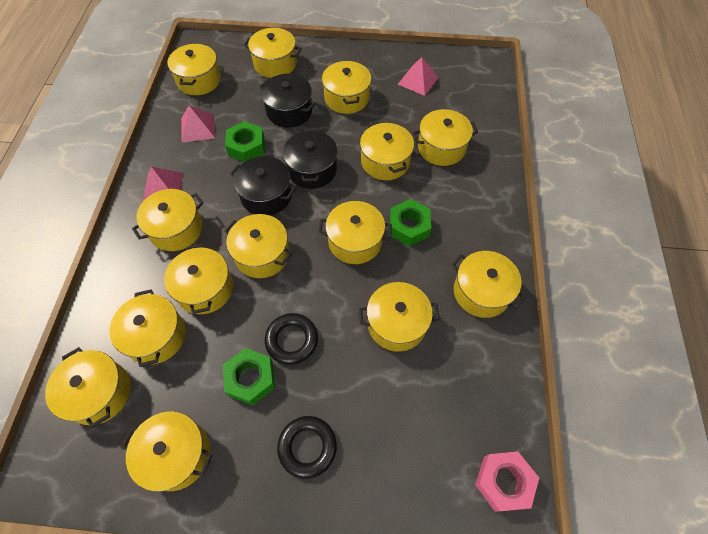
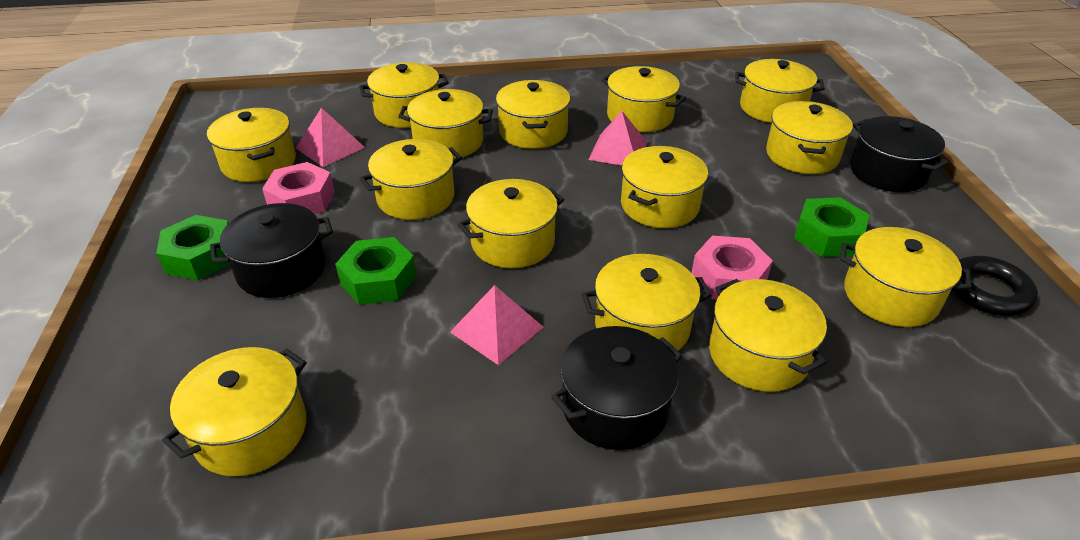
black ring: [265,313,318,365] [277,416,337,479] = 2 -> [952,256,1038,316] = 1
pink nut: [475,452,539,512] = 1 -> [262,162,335,214] [692,236,773,300] = 2

